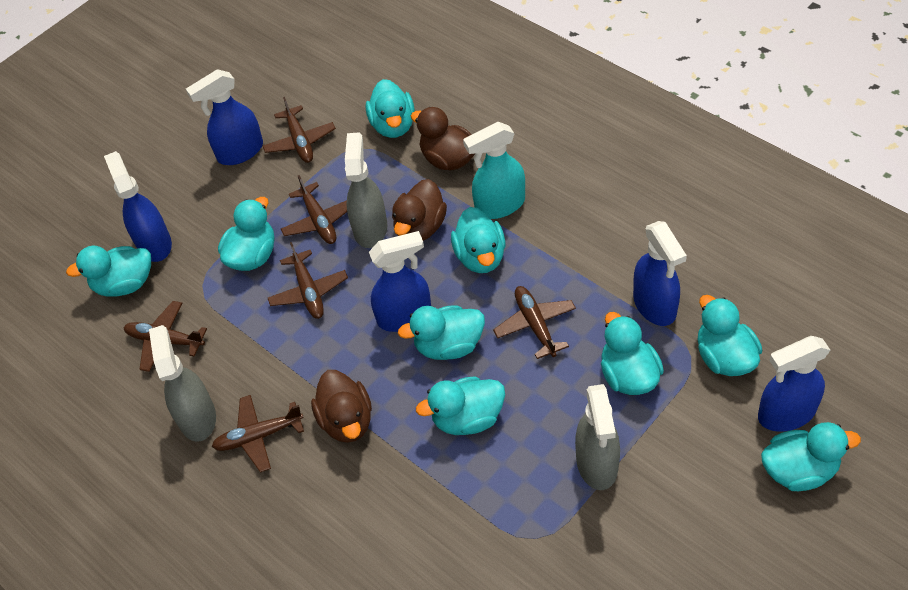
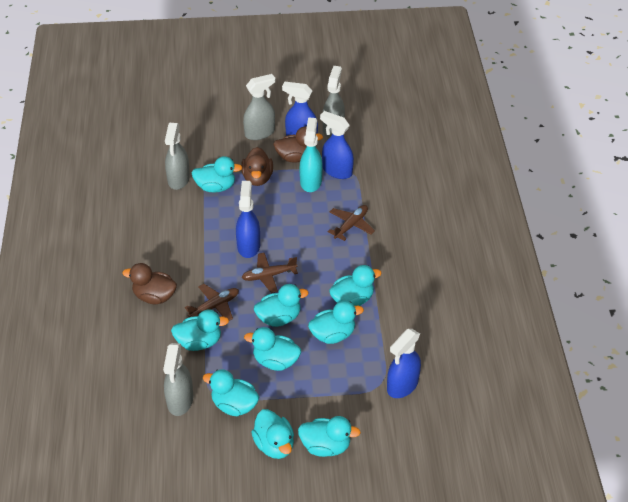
blue spray bottle: [104,151,172,262] [186,69,263,165] [369,231,431,332] [633,221,687,326] [758,336,830,432] = 5 -> [236,181,260,258] [282,82,318,136] [320,111,354,179] [387,329,421,398] = 4
brown plane: [123,301,207,372] [212,395,304,473] [263,97,336,163] [268,242,348,319] [281,175,347,244] [493,286,576,359] = 6 -> [185,284,239,321] [241,253,298,293] [328,205,375,241] = 3
grey spray bottle: [149,325,216,442] [345,132,387,248] [575,384,620,490] = 3 -> [163,343,193,416] [165,123,190,190] [243,74,276,140] [323,66,345,138] = 4

